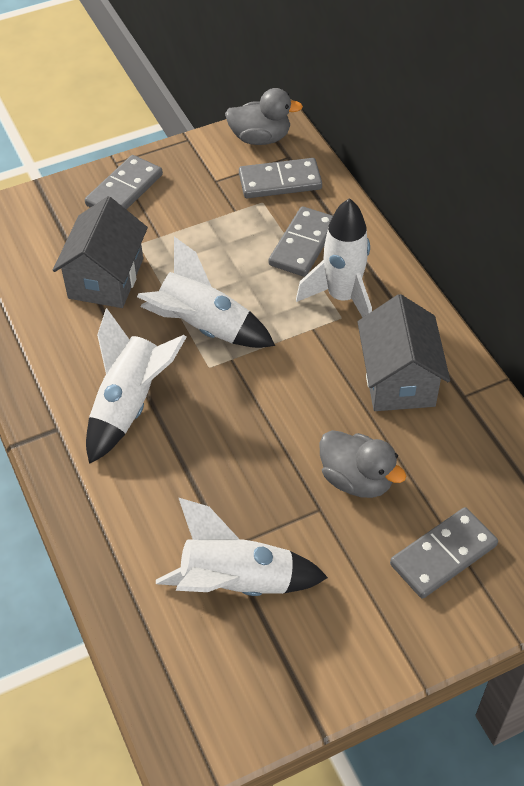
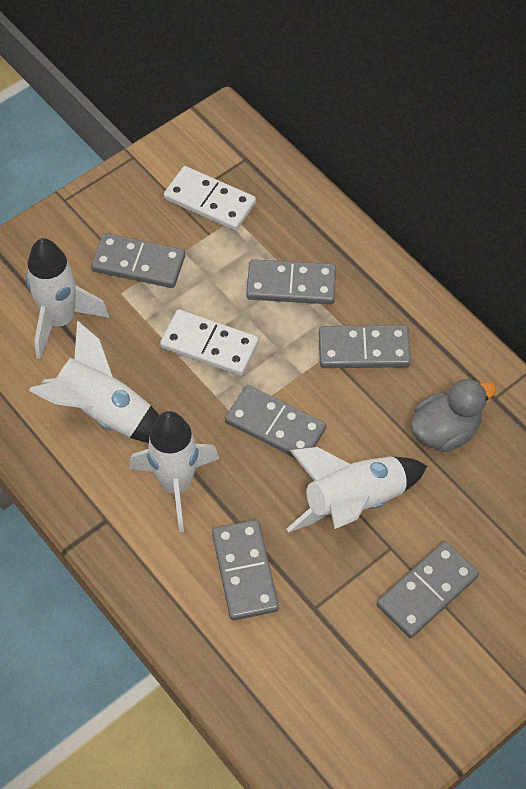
grey domino: [85,155,163,210] [239,158,322,198] [269,206,333,277] [390,507,498,599] = 4 -> [91,233,185,288] [212,520,279,620] [225,385,326,458] [246,259,336,304] [319,325,411,368] [377,541,479,638] = 6
grey duck: [225,88,303,145] [319,430,406,498] = 2 -> [410,378,496,452] = 1
grey house: [53,196,148,308] [357,294,450,411] = 2 -> none = 0
white domino: none = 0 -> [160,309,259,376] [164,166,256,231] = 2

